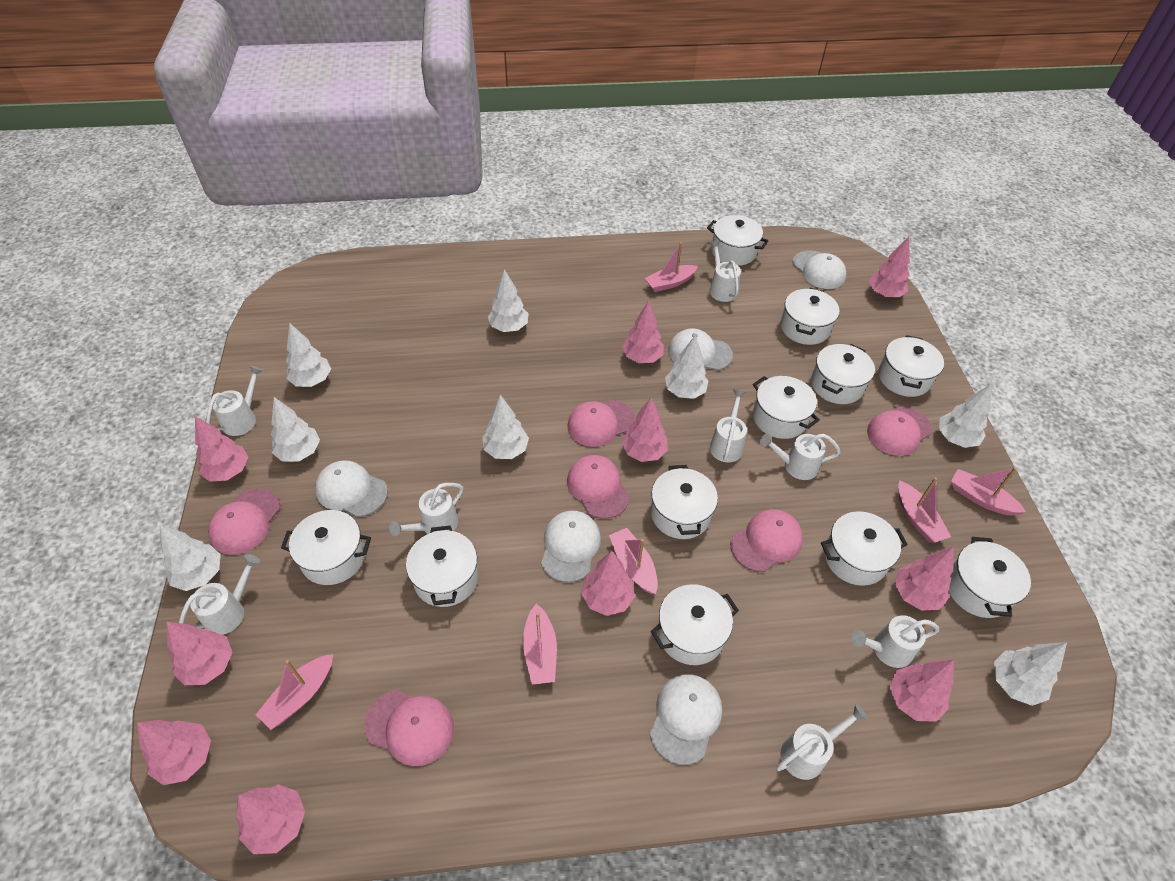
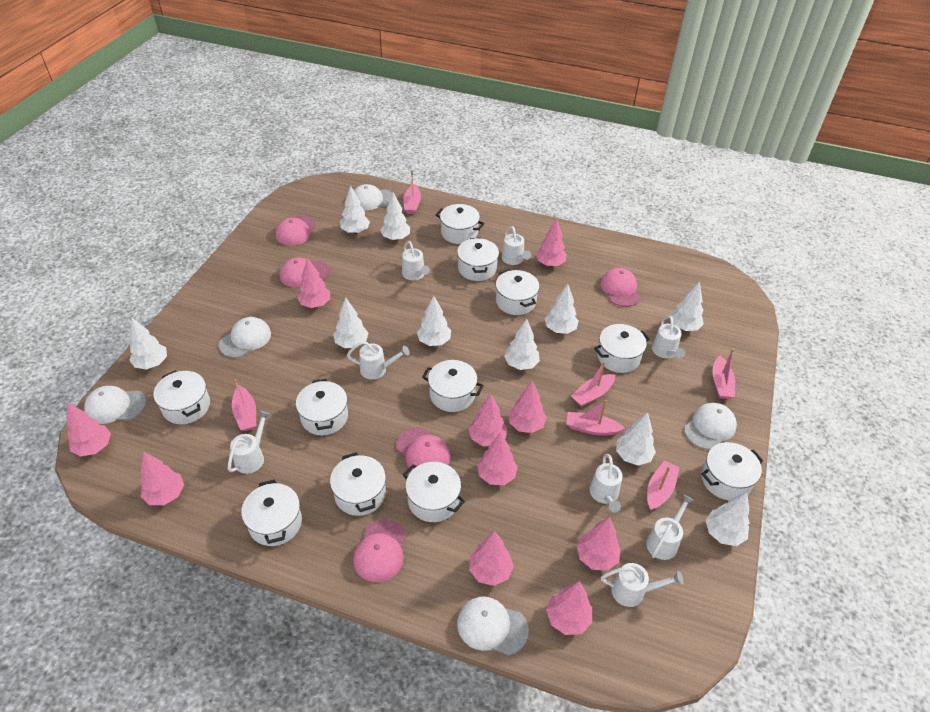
pink cap: [208,488,280,555] [364,690,454,766] [567,455,630,519] [568,400,635,447] [731,509,803,572] [867,406,932,456] = 6 -> [276,216,316,246] [280,257,330,288] [353,519,406,582] [396,428,450,470] [600,268,641,307] = 5
white tree: [160,525,221,591] [271,397,320,462] [286,323,331,387] [482,395,529,459] [488,269,529,332] [665,336,709,399] [939,384,991,448] [994,642,1067,706] = 8 -> [129,318,167,370] [333,298,368,348] [340,185,370,234] [380,192,410,241] [417,296,451,346] [504,319,540,370] [545,284,578,334] [616,412,656,466] [670,281,704,331] [706,492,750,546] = 10

